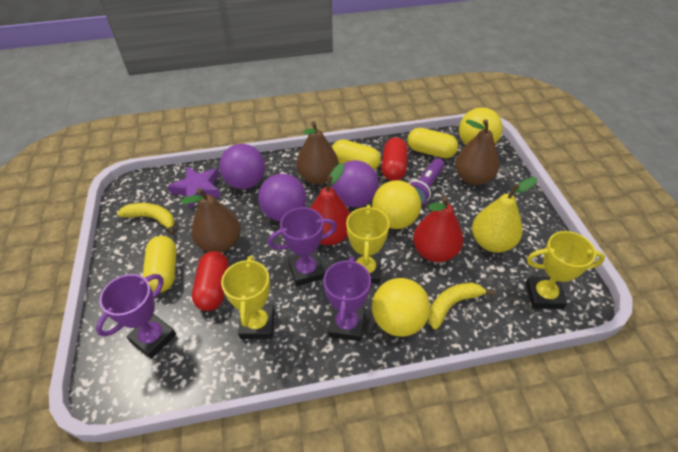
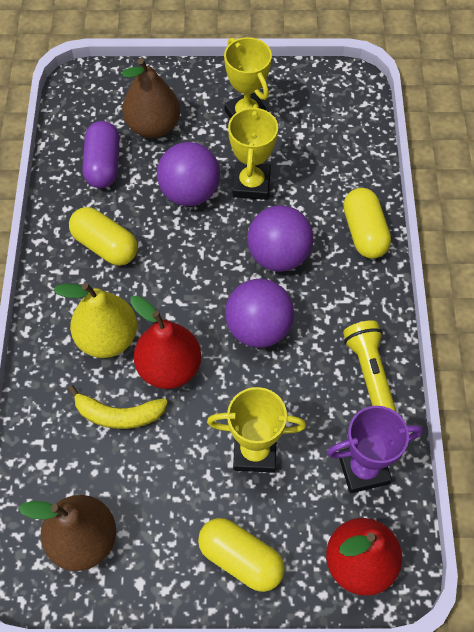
brown pear: [181,188,241,253] [296,121,339,185] [455,119,500,185] = 3 -> [18,495,116,571] [122,58,180,138] = 2
purple capsule: none = 0 -> [83,121,120,188] = 1
purple flashlight: [409,158,445,205] = 1 -> none = 0
purple star: [168,166,221,208] = 1 -> none = 0
purple trophy: [96,274,176,359] [268,207,337,286] [323,256,371,341] = 3 -> [327,406,423,493] = 1
red capsule: [192,251,229,311] [382,138,408,181] = 2 -> none = 0
yellow ball: [372,180,421,229] [372,278,430,337] [459,107,503,145] = 3 -> none = 0
yellow banana: [117,203,175,235] [428,282,495,330] = 2 -> [68,385,168,429] = 1
yellow flashlight: none = 0 -> [343,320,396,412] = 1

